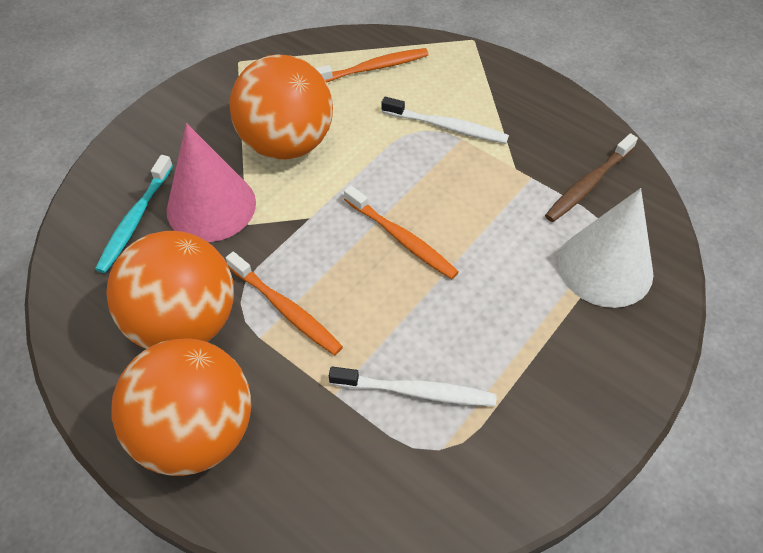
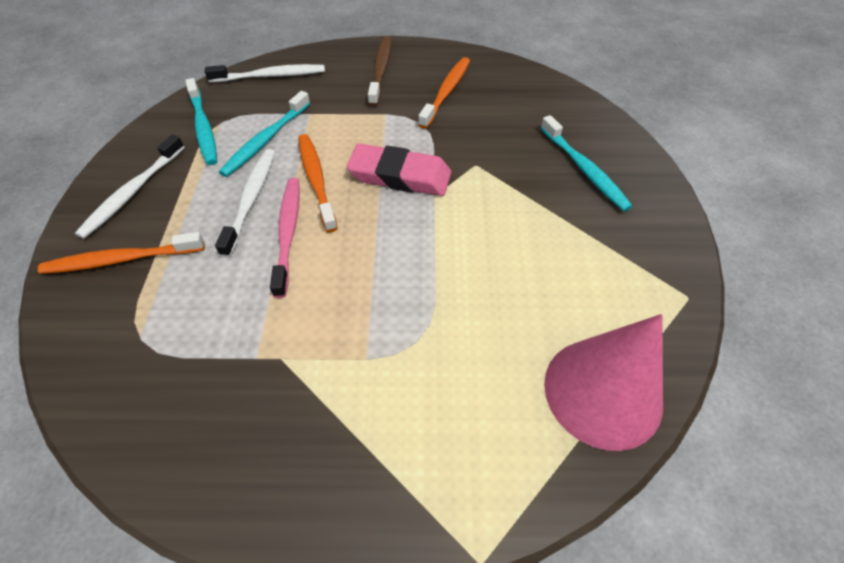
orange ball: [106,231,234,349] [111,338,252,476] [229,54,333,160] = 3 -> none = 0
pink eraser: none = 0 -> [347,143,451,196] = 1
pink toothbrush: none = 0 -> [270,178,300,298] = 1
turquoise toothbrush: [95,155,173,273] = 1 -> [185,78,217,165] [219,91,310,177] [541,115,633,211] = 3
white cone: [558,188,653,308] = 1 -> none = 0
white toothbrush: [329,367,497,406] [381,97,509,143] = 2 -> [75,135,185,239] [205,64,325,83] [215,149,275,258] = 3

